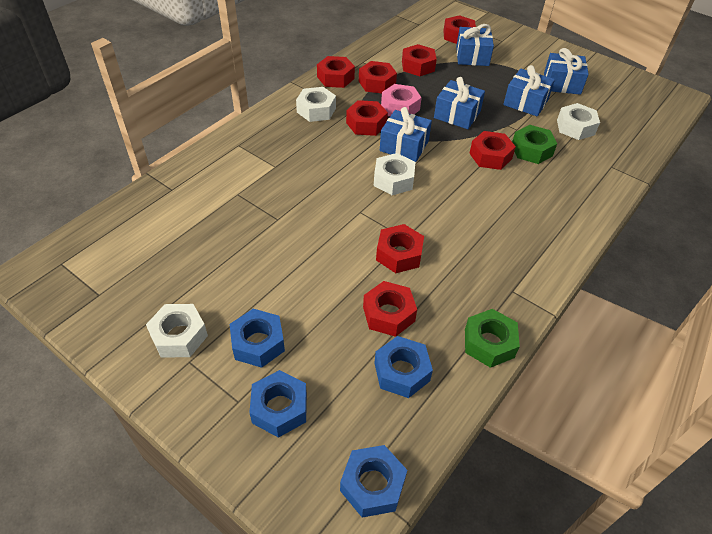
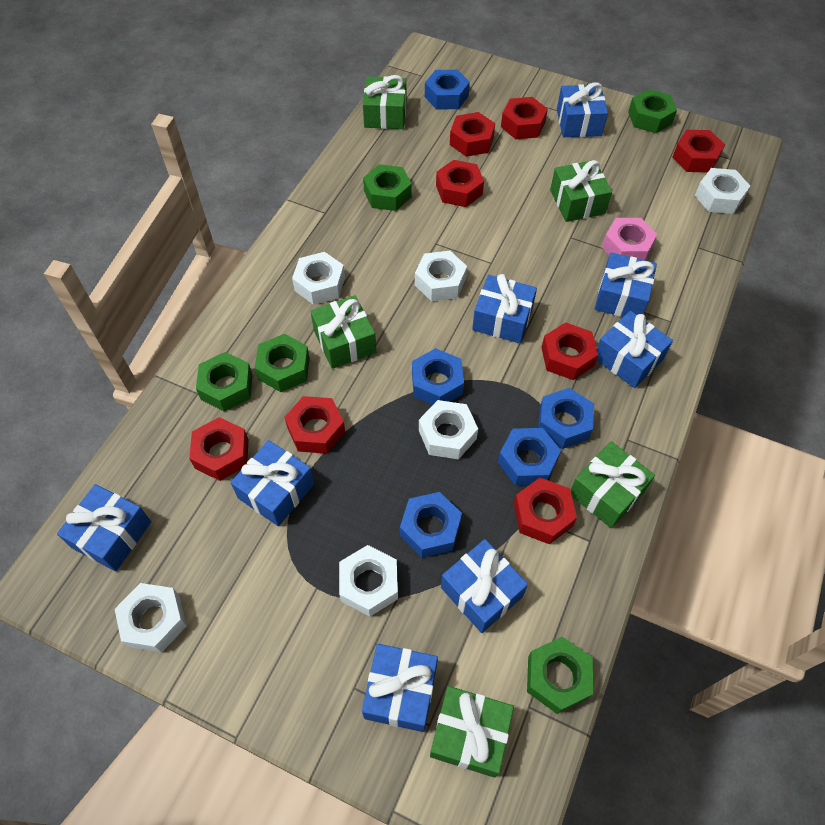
blue gift: [380,107,432,162] [434,77,485,129] [456,24,494,66] [503,65,555,116] [544,48,589,95] = 5 -> [57,484,151,571] [231,440,314,526] [362,644,438,732] [441,539,528,633] [472,274,537,343] [557,82,608,137] [595,253,657,317] [597,311,673,388] = 8
blue nut: [230,309,285,368] [249,370,307,438] [340,445,407,518] [374,336,433,398] = 4 -> [400,492,462,558] [412,348,464,405] [425,70,470,110] [498,428,561,486] [538,388,594,449] = 5
green gift: none = 0 -> [310,295,376,369] [363,75,406,129] [430,686,514,778] [550,160,612,222] [570,441,655,528] = 5
green nut: [465,309,520,368] [512,125,557,164] = 2 -> [196,352,253,412] [255,334,310,392] [363,164,412,211] [527,637,593,714] [628,89,677,133] = 5
white nut: [146,304,208,358] [296,87,336,122] [374,153,415,195] [557,103,600,140] = 4 -> [115,583,187,653] [292,252,345,305] [339,545,398,617] [415,251,467,302] [419,400,478,460] [695,168,750,214] = 6

